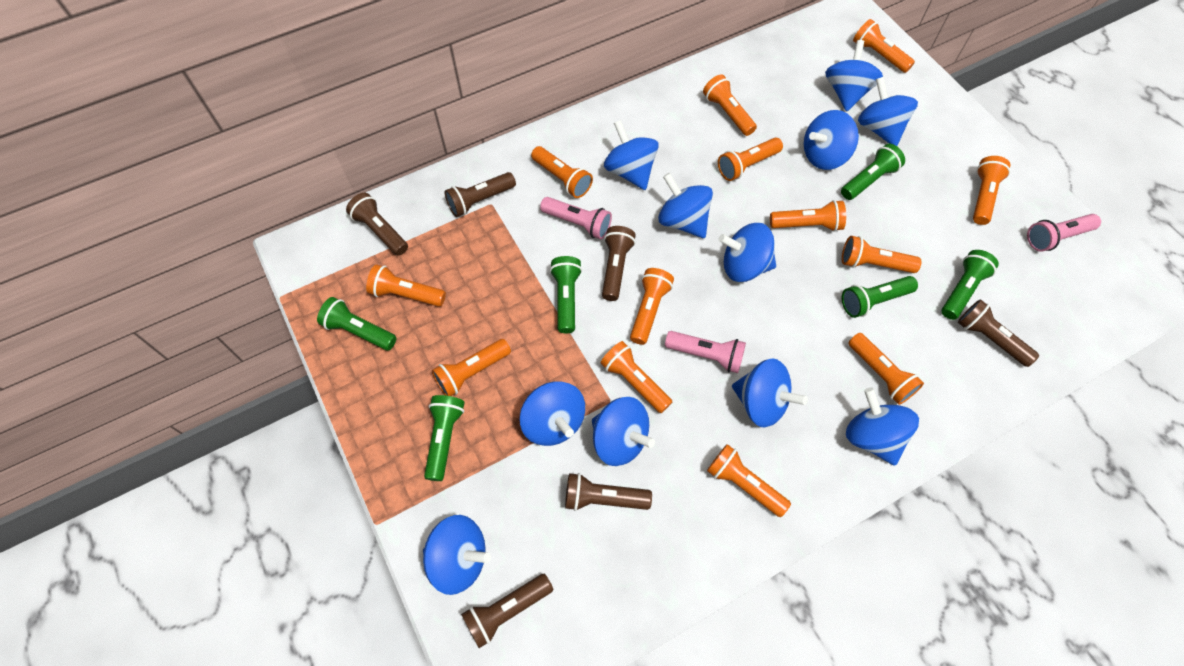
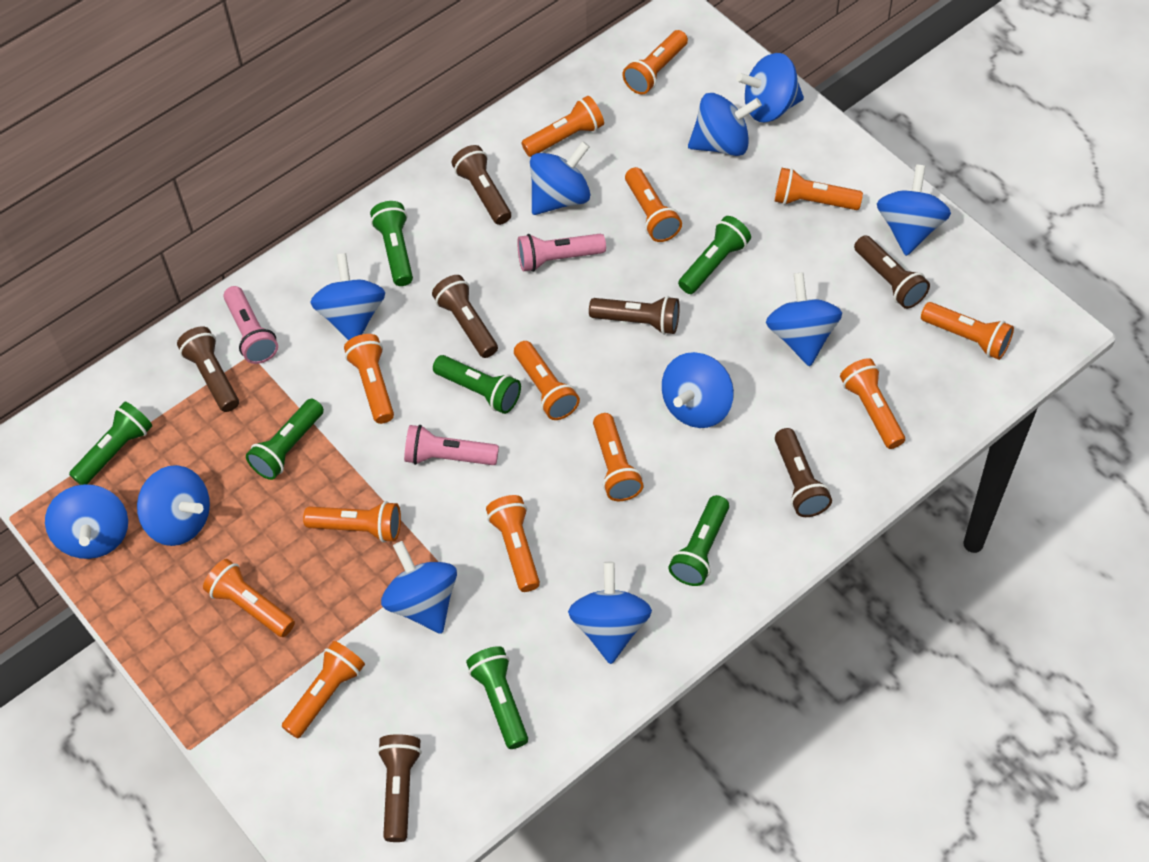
brown flashlight: [346,193,408,256] [445,172,516,217] [461,574,553,648] [565,473,652,511] [602,226,636,301] [958,299,1039,367] = 6 -> [177,326,239,412] [377,734,422,842] [432,275,498,358] [452,145,511,225] [589,296,680,335] [775,428,832,517] [854,235,930,309] = 7
green flashlight: [317,297,396,351] [424,395,465,481] [550,256,582,333] [841,144,905,200] [842,276,918,318] [941,250,999,320] = 6 -> [69,401,152,485] [246,399,324,480] [370,201,413,286] [433,355,521,414] [466,646,528,749] [668,495,729,586] [678,216,751,294] = 7

